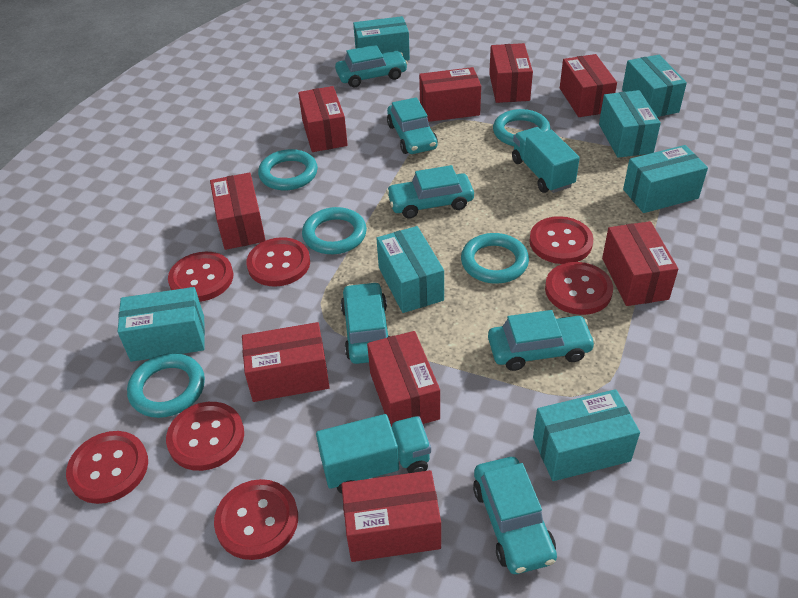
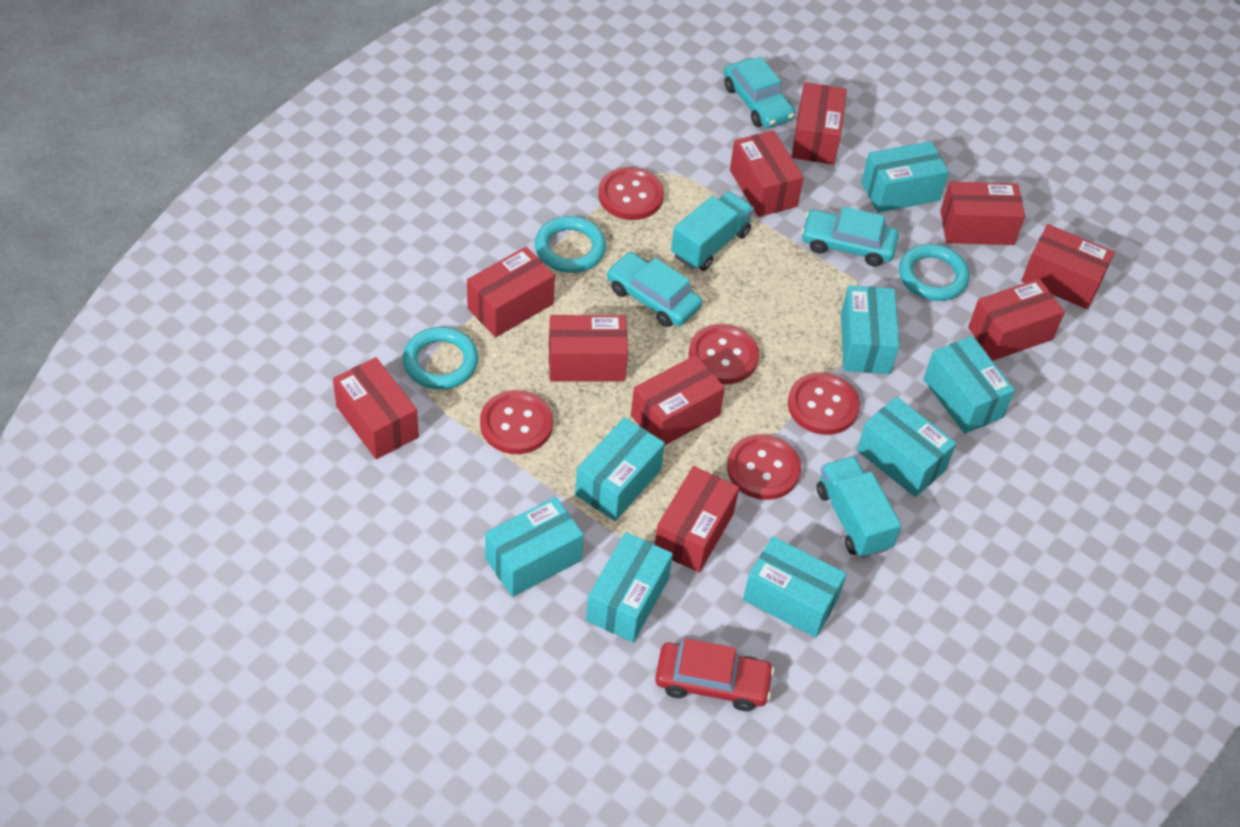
red box: [210,172,266,250] [242,322,330,402] [298,86,348,152] [341,470,441,562] [367,331,440,427] [419,67,481,122] [489,43,533,103] [560,54,617,117] [602,221,678,306] = 9 -> [333,357,419,459] [467,247,555,337] [549,315,628,381] [631,355,725,445] [655,466,739,573] [730,130,804,217] [792,82,847,165] [940,181,1025,245] [968,279,1065,361] [1021,224,1115,309] = 10
red button: [66,431,148,504] [166,402,244,471] [168,252,233,302] [214,479,298,560] [247,237,310,287] [529,216,593,264] [545,262,613,315] = 7 -> [480,390,553,454] [598,167,664,220] [688,324,759,384] [727,434,801,500] [788,372,860,435] = 5
red car: none = 0 -> [655,638,774,711] = 1
turquoise box: [118,287,205,362] [353,16,410,61] [376,226,444,313] [533,389,640,481] [599,90,661,158] [622,55,687,117] [623,145,708,213] = 7 -> [485,497,584,597] [575,417,665,521] [586,532,673,642] [743,536,847,638] [841,286,899,374] [857,396,956,497] [861,141,949,213] [923,336,1015,434] = 8
turquoise car: [335,45,408,87] [341,282,390,364] [386,165,474,218] [387,97,438,154] [473,457,557,574] [488,310,596,371] = 6 -> [607,252,702,327] [724,57,795,128] [801,207,899,266] = 3
turquoise ring: [127,353,205,418] [258,149,318,190] [302,207,367,254] [461,233,529,284] [493,109,551,146] = 5 -> [402,327,479,390] [535,216,606,273] [899,244,970,301] = 3

